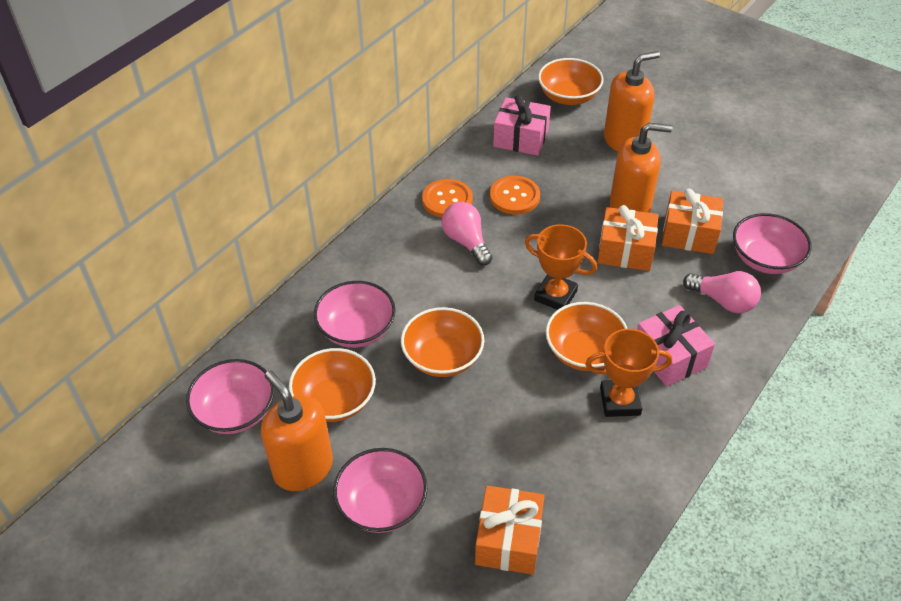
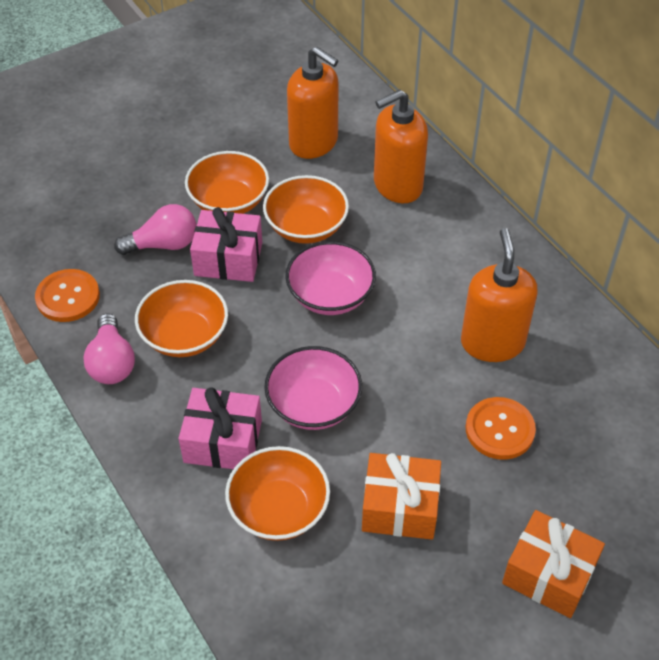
orange gift: [475,486,545,575] [598,205,658,271] [662,189,723,254] = 3 -> [362,453,441,540] [502,510,605,618] = 2
orange trophy: [525,224,597,310] [585,329,672,417] = 2 -> none = 0
pink bowl: [186,359,274,434] [314,281,395,348] [333,448,428,533] [733,213,812,274] = 4 -> [264,346,362,430] [285,241,376,315] = 2

